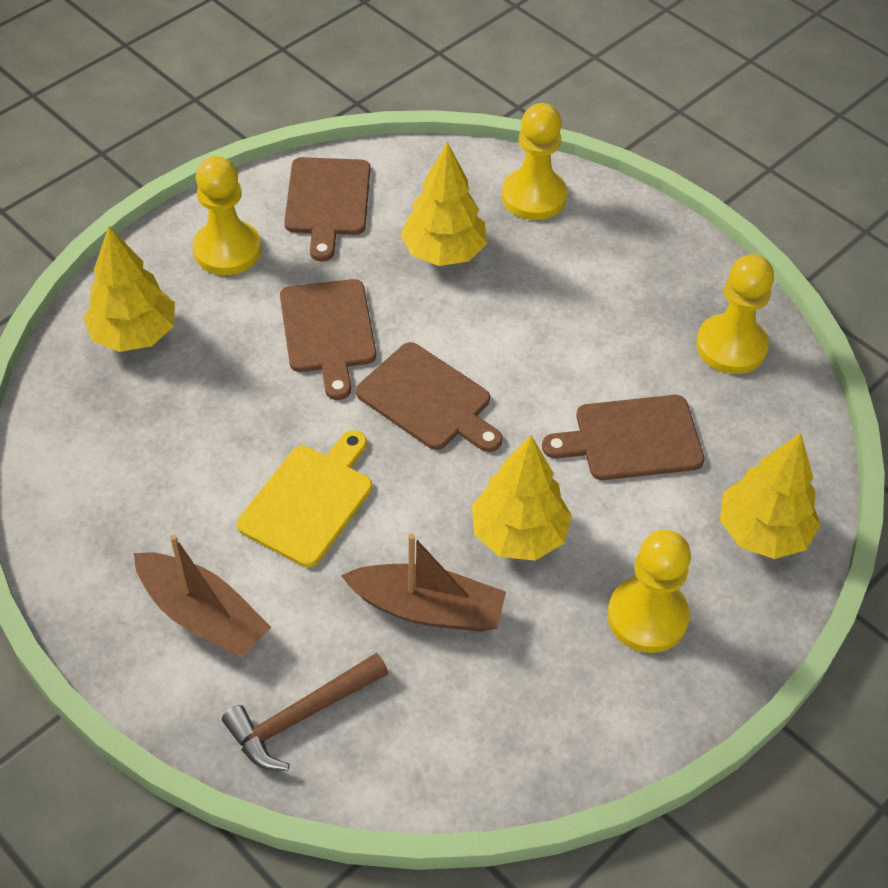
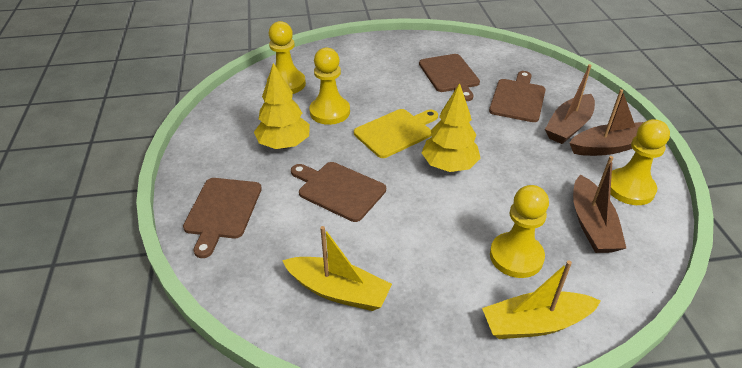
brown boat: [134,535,271,658] [341,534,506,632] = 2 -> [545,64,595,144] [570,89,643,156] [573,156,626,253] = 3
brown hammer: [222,653,388,771] = 1 -> none = 0
yellow boat: none = 0 -> [282,226,392,311] [482,261,601,339] = 2
yellow tree: [83,226,175,352] [400,142,487,266] [471,435,572,560] [720,433,820,559] = 4 -> [254,63,310,149] [421,83,481,172] = 2

